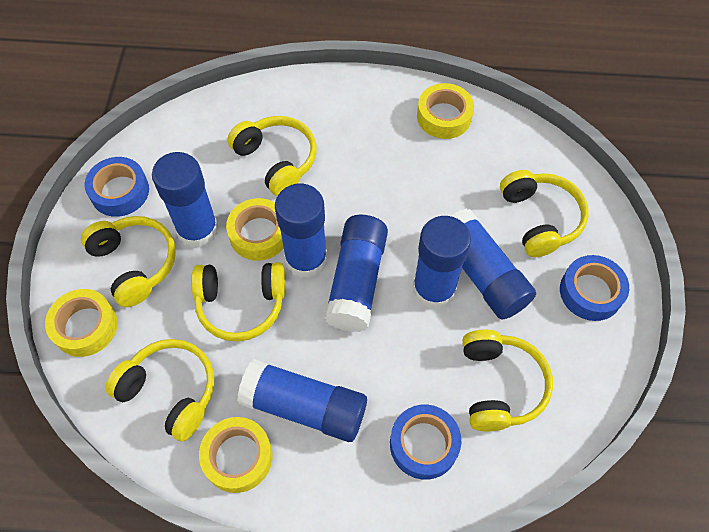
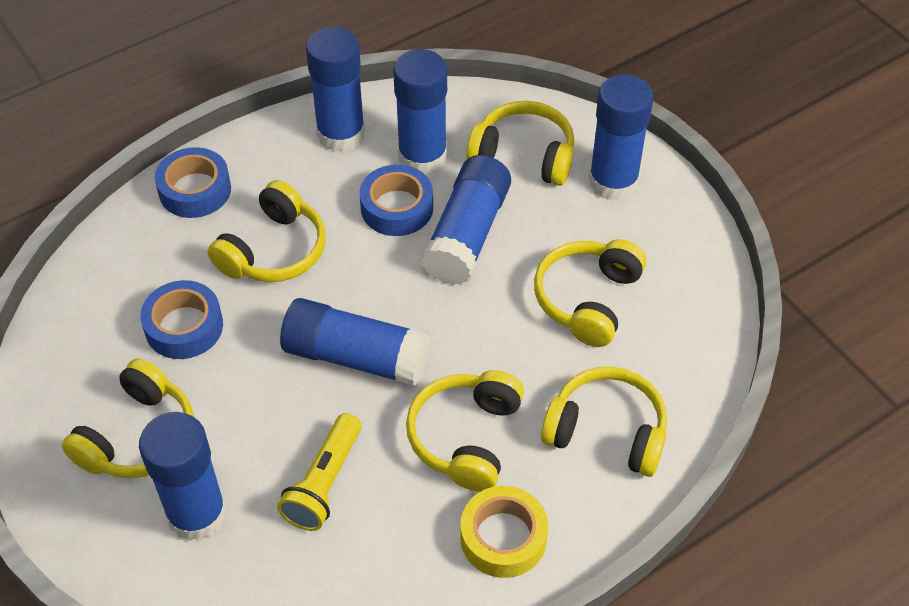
yellow flashlight: none = 0 -> [277,413,361,531] = 1
yellow tape: [45,289,118,357] [199,417,273,493] [226,198,284,261] [417,83,474,139] = 4 -> [461,486,548,578] = 1

